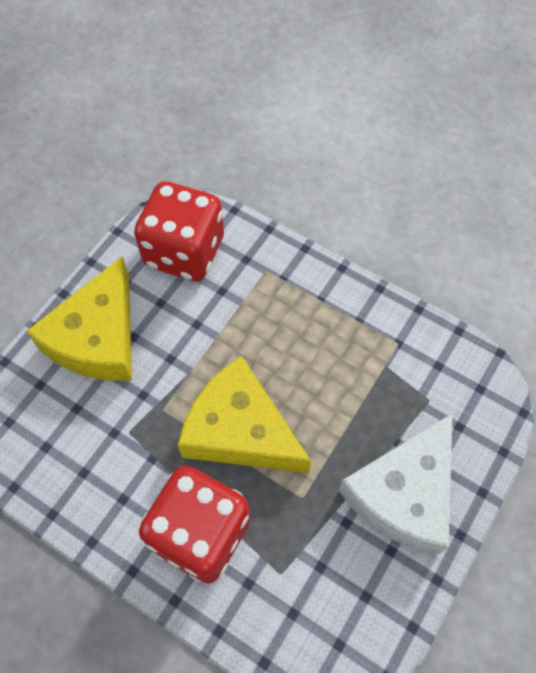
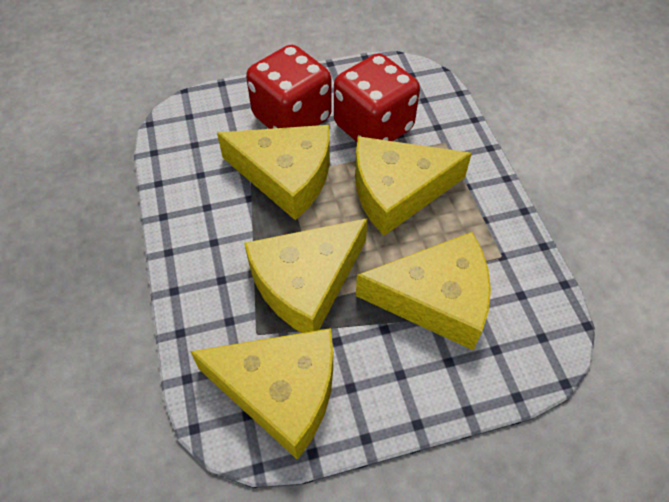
white cheese: [339,413,453,555] = 1 -> none = 0
yellow cheese: [26,256,132,381] [178,356,311,473] = 2 -> [190,328,333,460] [217,125,330,220] [244,218,368,333] [355,136,472,236] [356,232,491,350] = 5

